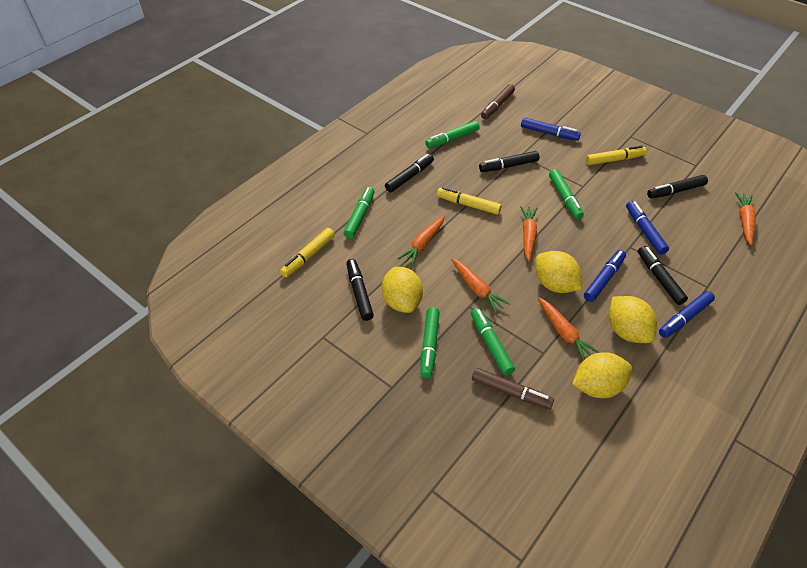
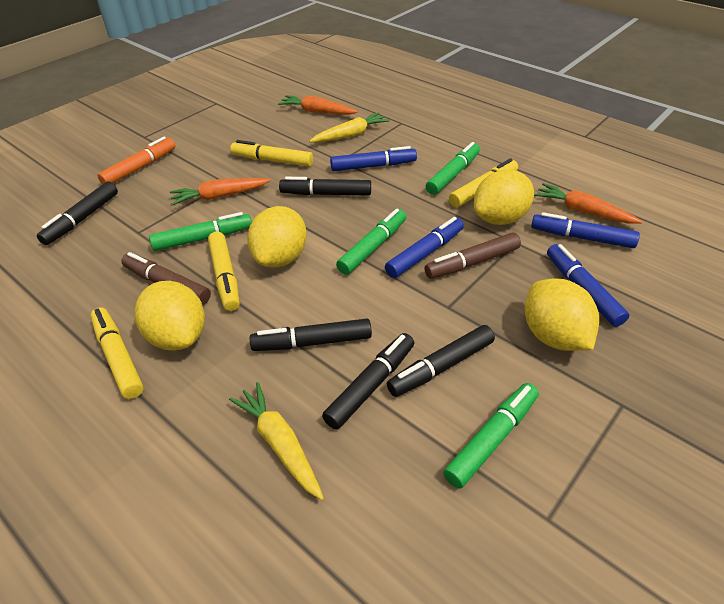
green marker: [344,187,375,238] [421,307,440,378] [425,121,479,148] [471,308,515,375] [549,169,584,219] = 5 -> [149,212,252,251] [336,209,406,275] [426,142,480,195] [443,383,539,489] = 4
orange carrot: [398,215,444,266] [451,258,510,313] [520,206,537,262] [538,297,600,361] [735,192,756,245] = 5 -> [170,178,271,205] [278,95,358,115] [534,183,643,224] = 3
orange marker: none = 0 -> [98,136,175,184] = 1
yellow carrot: none = 0 -> [229,382,324,500] [309,112,390,142] = 2
yellow marker: [280,228,335,277] [437,187,502,215] [586,145,646,165] = 3 -> [90,307,144,399] [208,232,240,311] [230,140,313,167] [449,158,518,207] = 4

